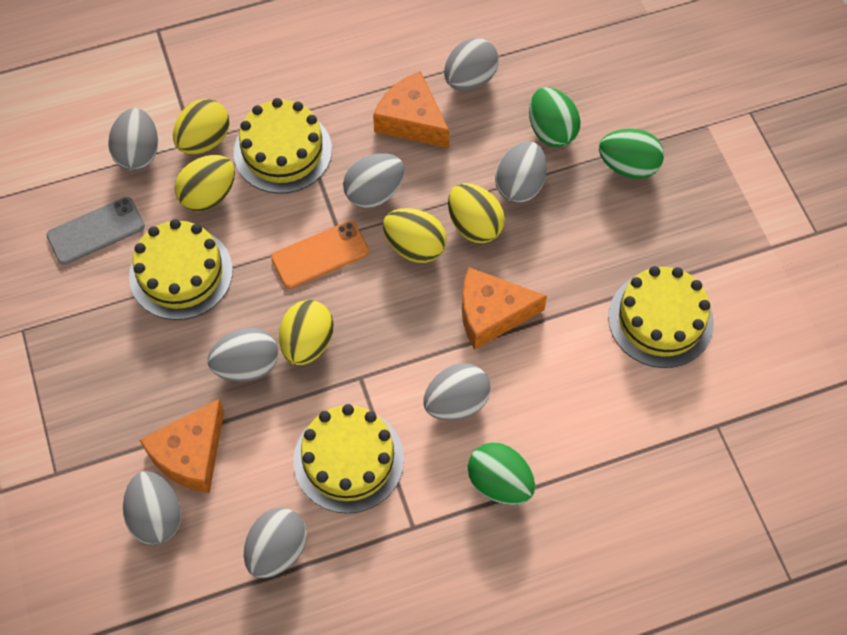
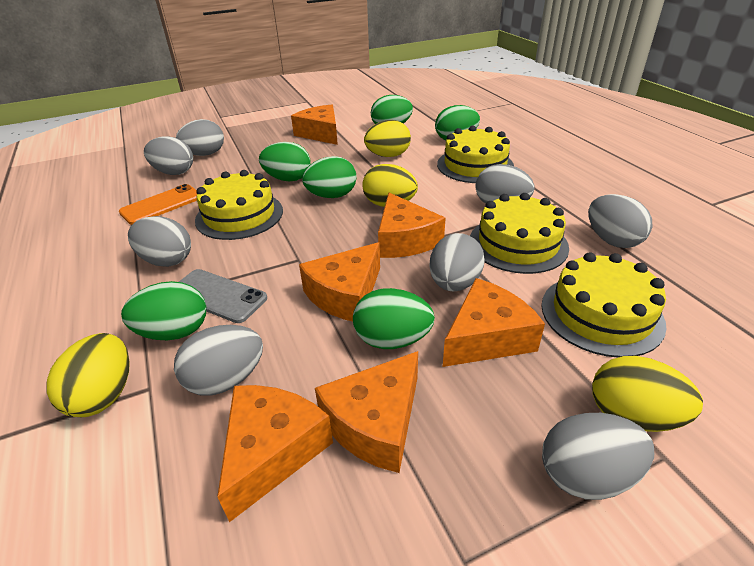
green egg: [468,442,535,505] [529,87,581,147] [599,129,664,179] = 3 -> [121,281,206,340] [259,142,311,182] [302,156,357,198] [353,288,435,349] [371,95,413,124] [435,105,480,140] = 6
orange cheese: [140,399,224,493] [373,71,450,148] [462,267,547,349] = 3 -> [217,385,333,522] [291,104,338,145] [299,242,380,321] [315,351,418,473] [378,192,446,258] [443,278,545,367] = 6
yellow egg: [173,99,230,154] [175,155,235,212] [279,300,334,365] [383,208,447,263] [448,183,505,243] = 5 -> [46,333,130,417] [362,164,418,207] [364,120,411,157] [592,356,703,432] = 4

